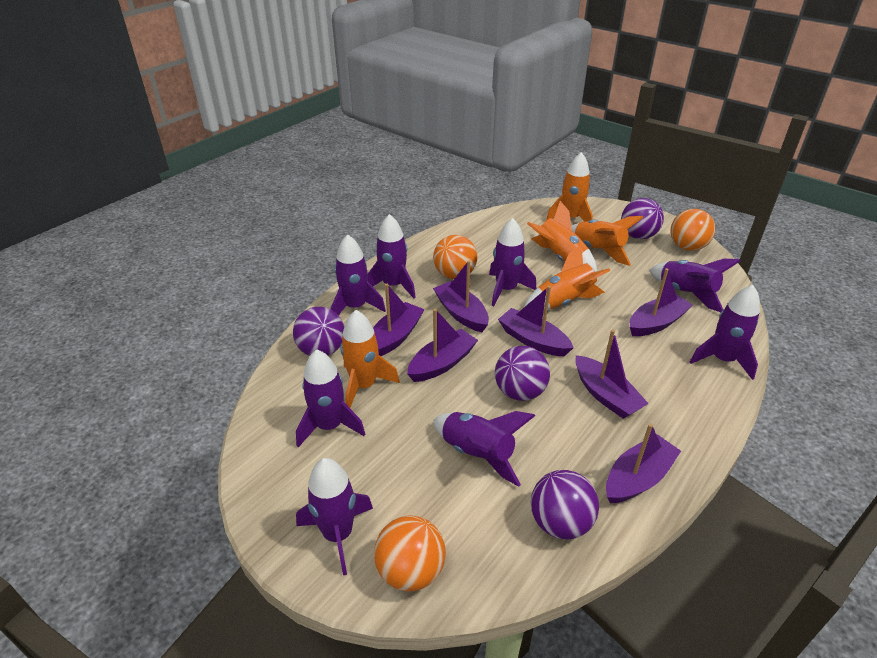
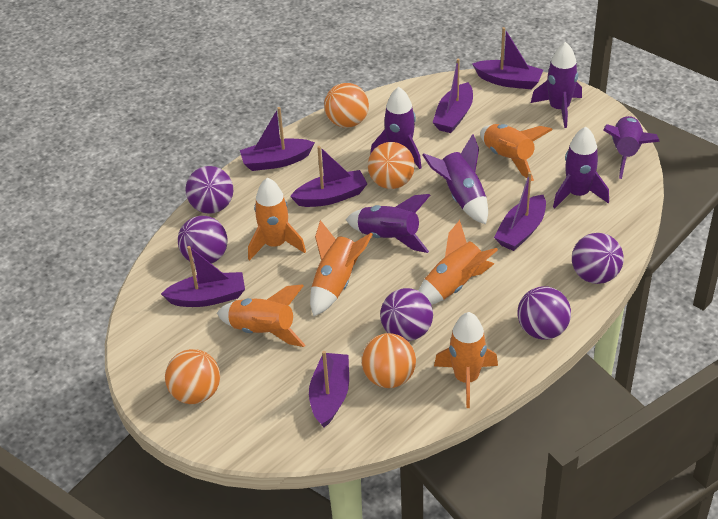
orange ball: [374,515,446,591] [433,235,477,279] [671,209,715,251] = 3 -> [165,349,220,404] [324,83,369,128] [361,333,416,388] [368,142,415,189] = 4
orange rocket: [340,310,400,408] [524,245,610,310] [527,201,597,272] [546,152,593,222] [571,216,643,266] = 5 -> [217,285,306,347] [248,178,306,261] [310,220,373,316] [418,220,498,305] [434,312,498,408] [480,124,552,181] = 6
purple ball: [293,307,344,356] [495,346,550,401] [531,470,599,540] [621,198,664,239] = 4 -> [178,216,228,264] [185,166,233,214] [380,288,433,341] [518,286,571,340] [572,233,624,284] = 5
purple rocket: [296,349,365,447] [296,458,373,575] [331,234,386,315] [368,214,416,298] [433,411,535,487] [489,218,536,306] [649,259,741,312] [690,285,760,380] = 8 -> [346,194,430,253] [370,87,422,169] [422,134,488,224] [531,42,582,128] [553,127,609,208] [603,116,660,179] = 6

